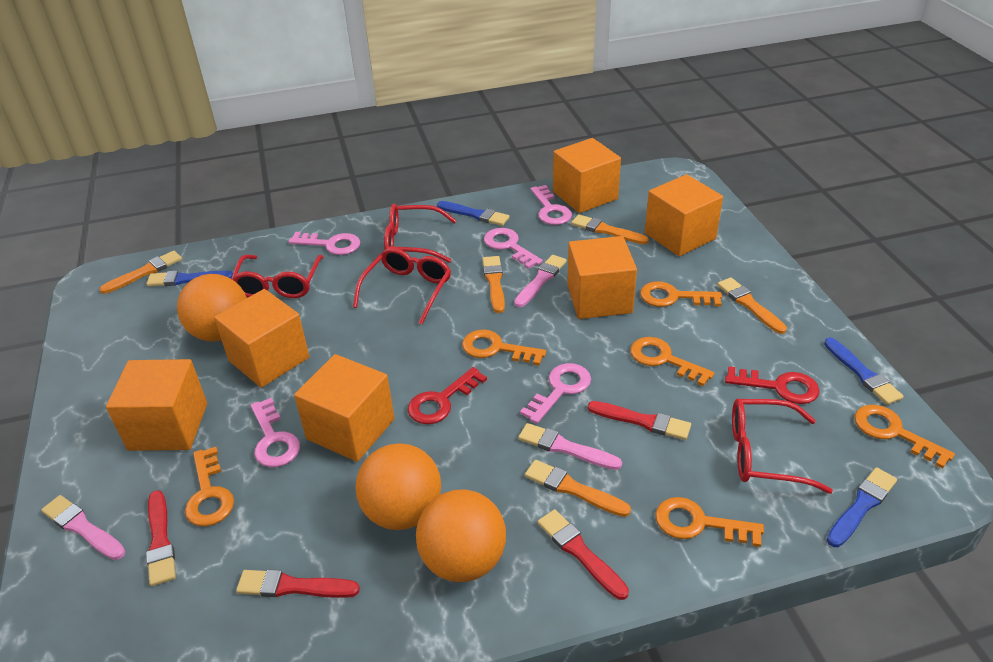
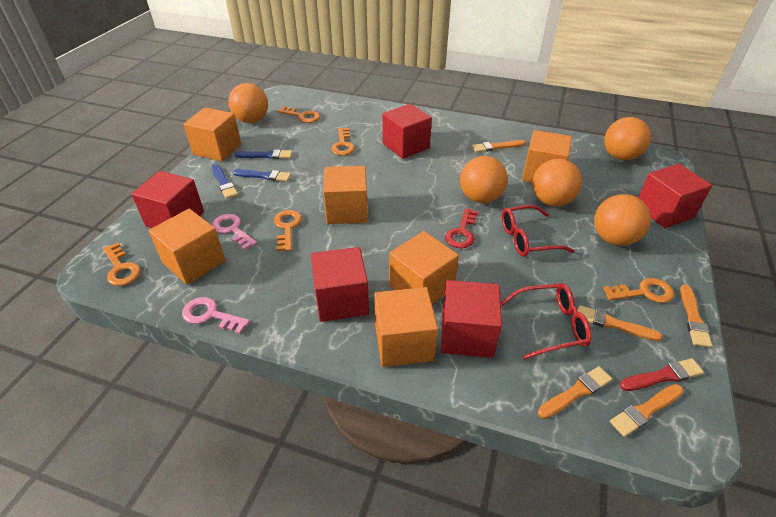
blue brush: [146,271,233,286] [437,201,510,226] [824,338,904,405] [827,467,897,547] = 4 -> [212,165,238,199] [233,169,291,182] [235,149,292,159] = 3
orange ball: [177,274,247,342] [355,443,441,530] [416,489,506,582] = 3 -> [228,83,268,123] [460,156,508,203] [532,159,582,207] [594,194,651,246] [604,117,651,160] = 5
orange key: [185,447,234,527] [462,330,546,366] [630,337,715,386] [640,281,722,307] [655,497,764,547] [854,405,955,469] = 6 -> [103,242,141,286] [274,210,302,251] [277,106,320,123] [331,128,355,155] [603,278,674,303] = 5
pink brush: [41,495,126,560] [514,255,567,307] [518,423,622,470] = 3 -> none = 0
pink key: [251,398,300,467] [288,232,360,255] [484,228,543,269] [520,363,591,424] [531,185,572,225] = 5 -> [182,297,250,334] [212,214,257,250] = 2
red brush: [146,490,176,586] [236,569,360,598] [538,509,629,600] [588,401,691,440] = 4 -> [620,358,704,391] = 1
red cube: none = 0 -> [131,171,204,228] [311,247,369,322] [382,104,432,159] [441,280,502,358] [638,164,712,228] = 5
red glasses: [231,255,324,298] [353,248,451,325] [384,204,457,263] [732,398,833,494] = 4 -> [501,205,575,257] [501,283,592,360] = 2
red key: [408,367,487,424] [725,366,820,404] = 2 -> [445,208,479,248] = 1

